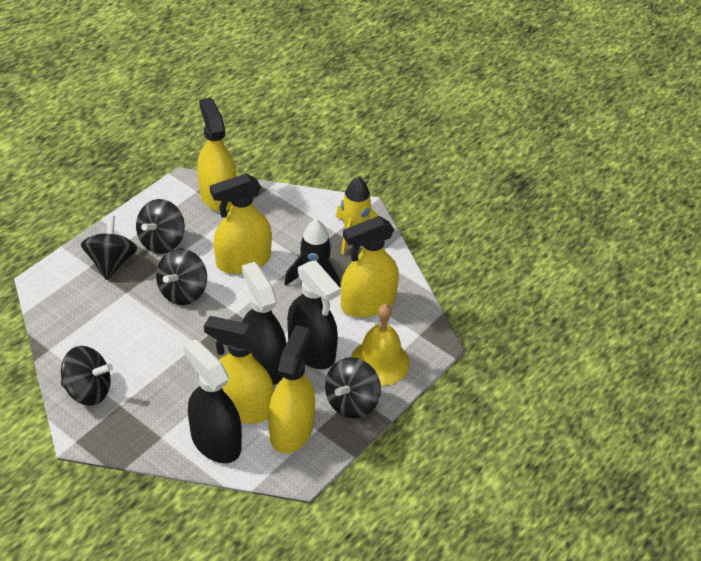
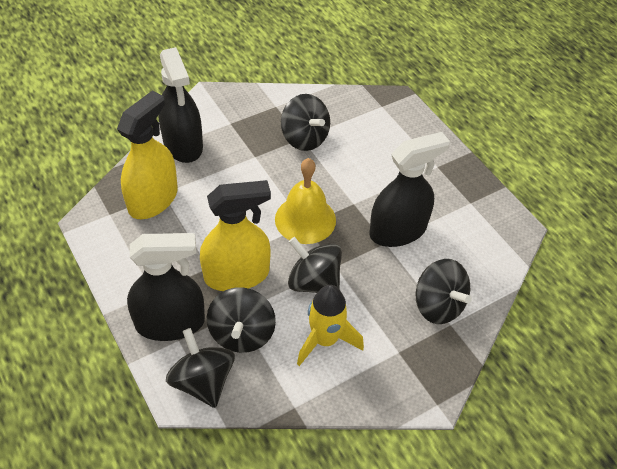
black rocket: [284,219,341,291] = 1 -> none = 0
yellow spray bottle: [197,97,236,212] [204,316,274,424] [210,173,272,274] [268,325,315,454] [341,216,399,318] = 5 -> [117,91,178,219] [200,180,271,291] = 2

